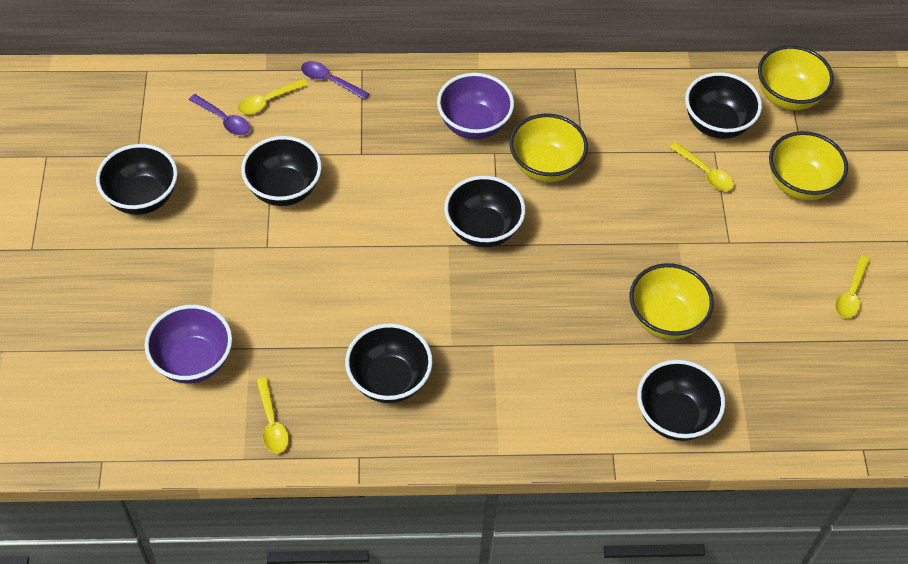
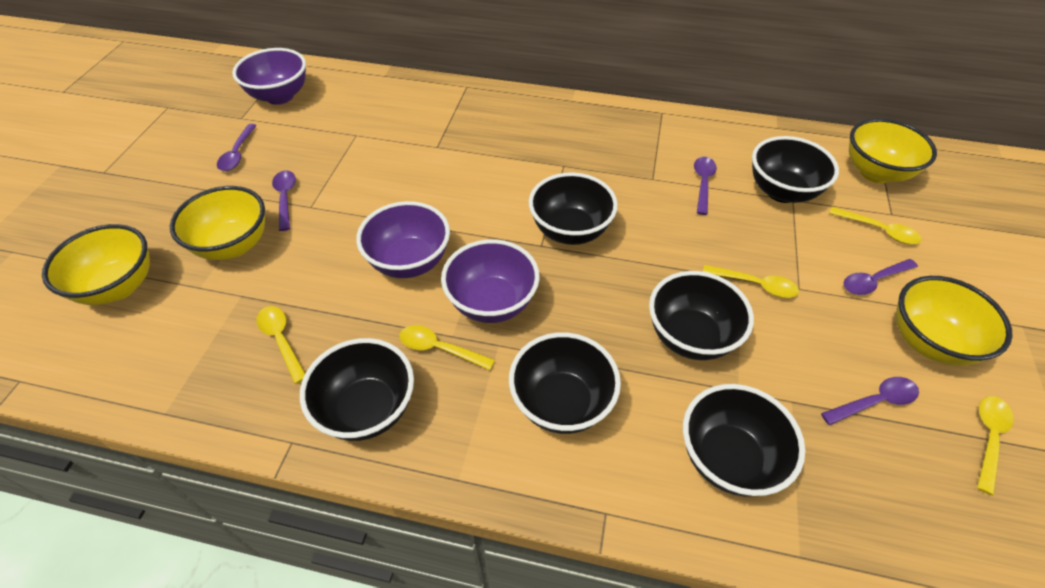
purple bowl: [145,305,232,383] [437,73,514,140] = 2 -> [232,48,306,105] [356,201,450,278] [441,239,540,323] = 3
purple spoon: [189,94,250,135] [301,61,369,100] = 2 -> [217,124,257,171] [272,170,296,231] [694,157,717,215] [821,377,919,425] [844,259,918,295] = 5
yellow spoon: [238,79,308,114] [256,377,289,453] [670,142,734,191] [835,255,870,319] = 4 -> [256,306,305,384] [399,325,495,370] [703,265,799,298] [829,207,921,244] [977,396,1014,495] = 5

